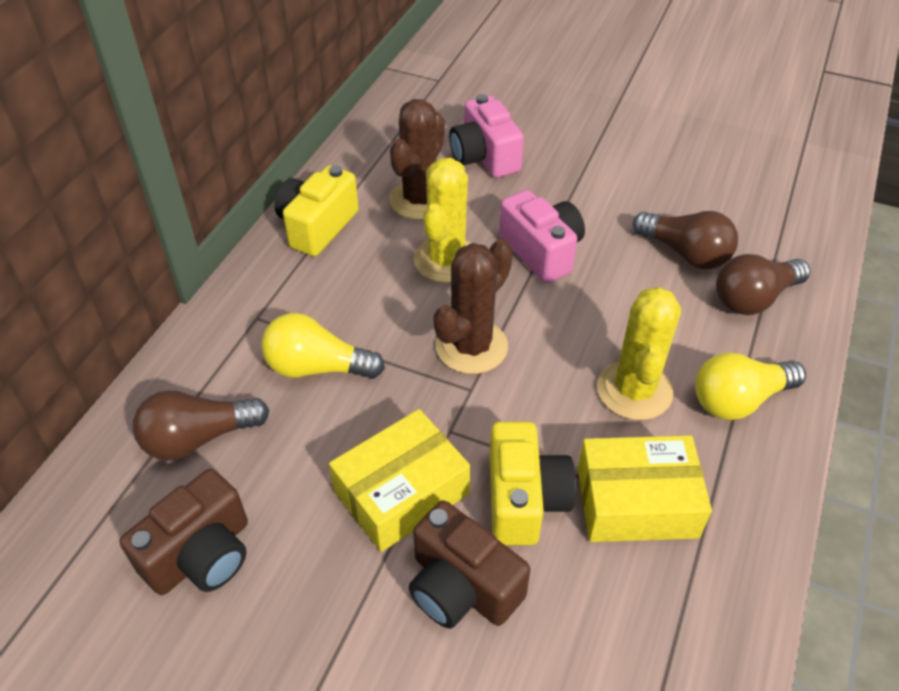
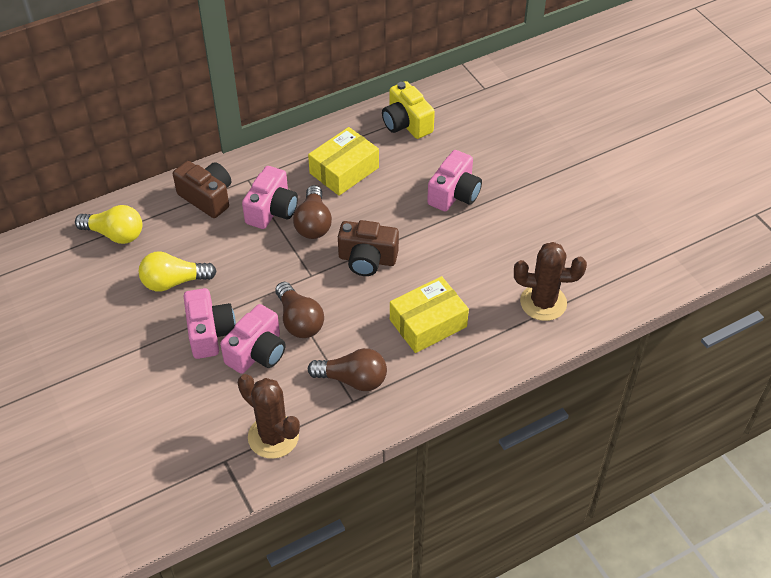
pink camera: [449,94,524,178] [499,190,585,283] = 2 -> [184,288,236,359] [220,304,286,374] [242,166,298,229] [427,150,482,211] = 4
yellow cactus: [414,158,471,283] [597,287,681,420] = 2 -> none = 0
yellow camera: [275,165,359,256] [489,422,576,545] = 2 -> [382,81,435,139] = 1

